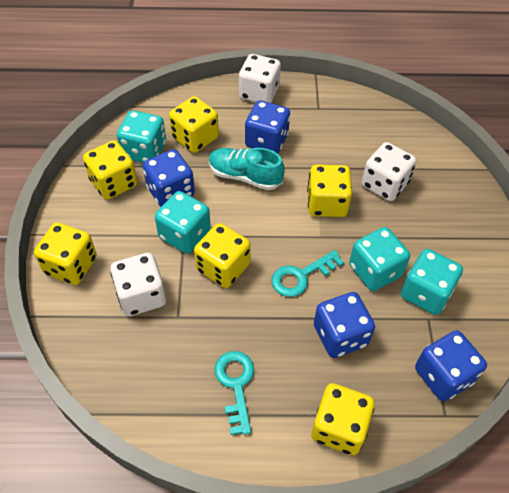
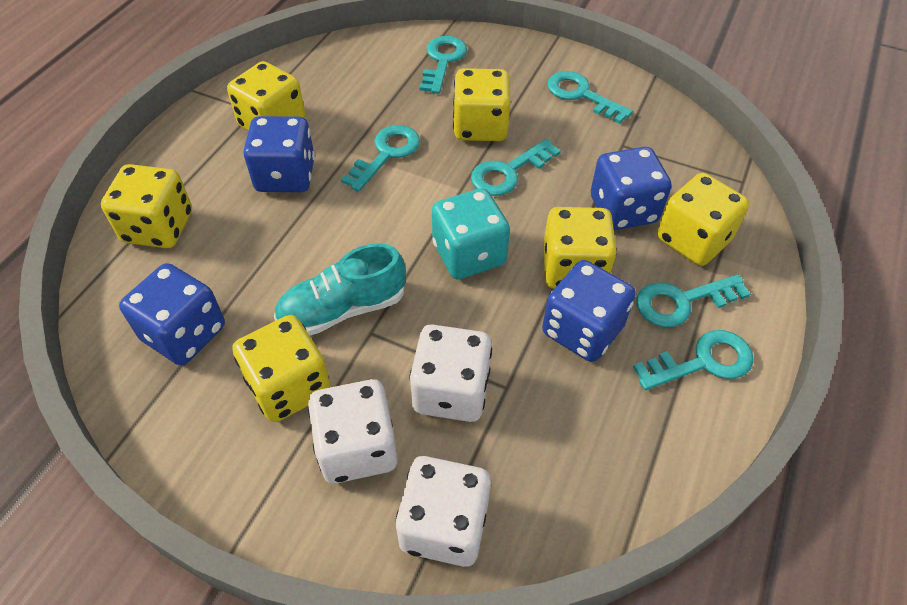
turquoise dice: [117,110,166,163] [155,191,211,254] [349,227,410,291] [401,249,463,315] = 4 -> [432,188,510,279] = 1
turquoise key: [214,351,254,435] [271,250,344,297] = 2 -> [341,125,420,192] [420,36,467,94] [471,139,561,196] [547,71,633,124] [633,330,754,390] [636,274,750,327] = 6

